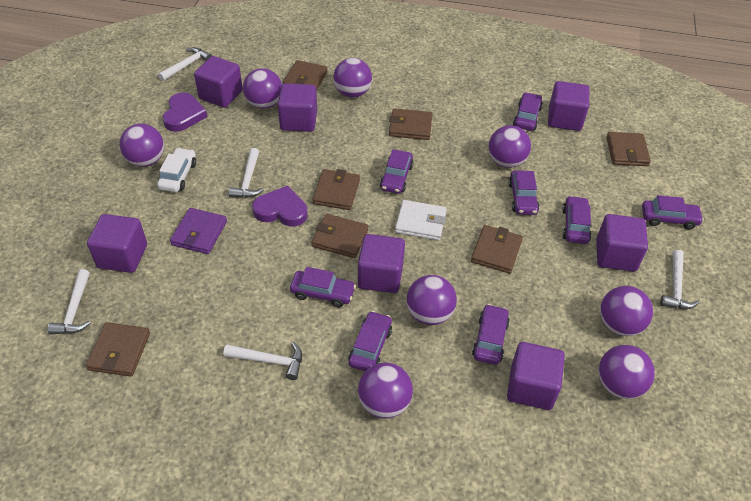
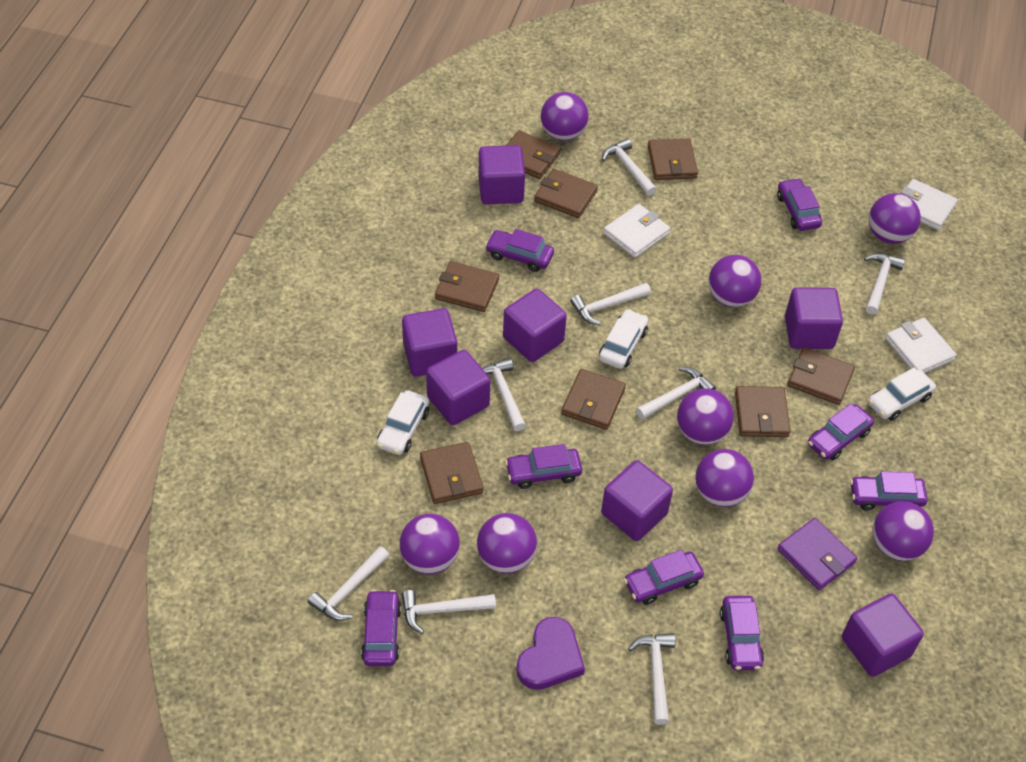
brown wallet: [86,322,150,377] [283,60,328,91] [312,214,368,258] [313,169,360,210] [389,108,432,140] [471,225,523,274] [606,132,651,166] = 7 -> [420,442,483,504] [435,261,499,312] [506,130,561,179] [534,169,598,218] [561,369,626,430] [648,138,698,180] [735,386,791,437] [787,347,855,405] = 8
purple heart: [163,93,207,132] [252,186,308,226] = 2 -> [516,617,585,690] = 1
white car: [157,148,196,192] = 1 -> [376,390,429,455] [599,309,648,369] [868,367,936,421] = 3
white hammer: [48,269,91,335] [158,47,212,81] [223,342,302,380] [229,148,264,198] [660,250,699,309] = 5 -> [308,546,389,621] [401,590,496,634] [482,358,526,431] [570,283,651,325] [602,138,657,196] [628,633,676,725] [636,367,716,419] [864,253,905,315] = 8
white wallet: [395,200,447,241] = 1 -> [603,204,670,258] [885,318,957,373] [900,179,958,230] = 3

